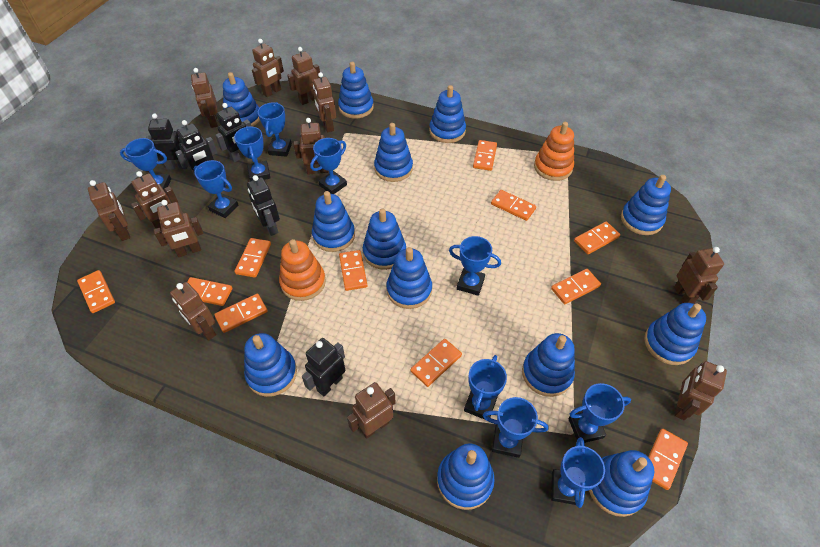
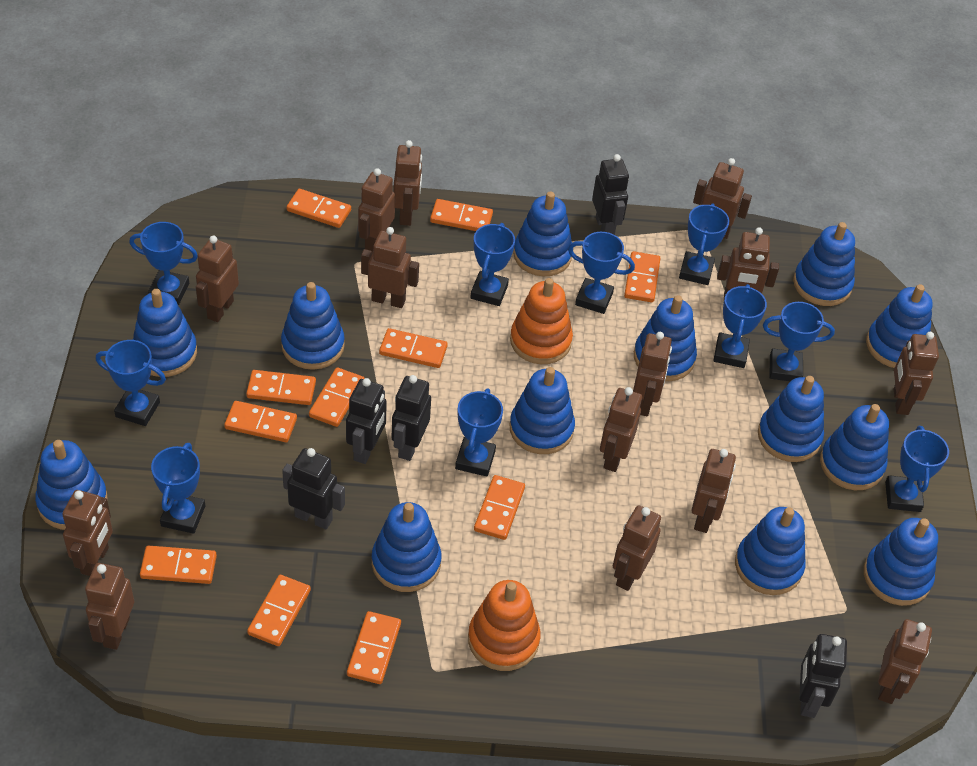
brown robot: [88,180,130,241] [131,171,178,229] [154,200,204,257] [170,282,216,341] [191,68,218,128] [252,39,284,97] [287,47,320,105] [293,118,328,175] [313,72,336,132] [347,382,396,439] [674,247,724,304] [674,361,727,420] = 12 -> [62,490,113,576] [85,563,134,650] [196,236,239,322] [358,168,395,253] [361,227,419,308] [393,140,422,226] [600,387,642,472] [613,505,661,591] [633,332,672,416] [691,449,736,533] [693,158,752,239] [717,227,779,298] [878,619,932,704] [893,332,939,415] = 14

